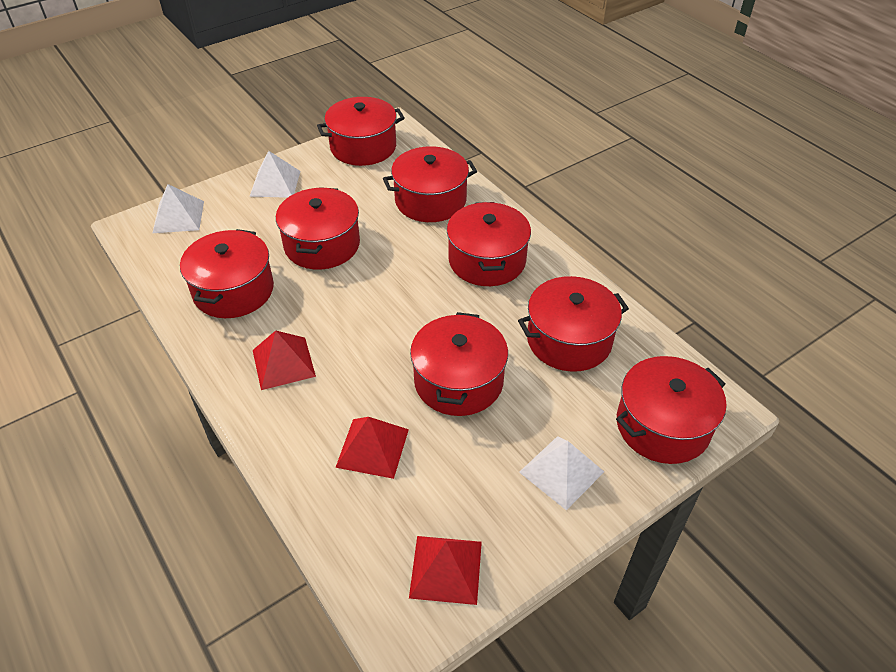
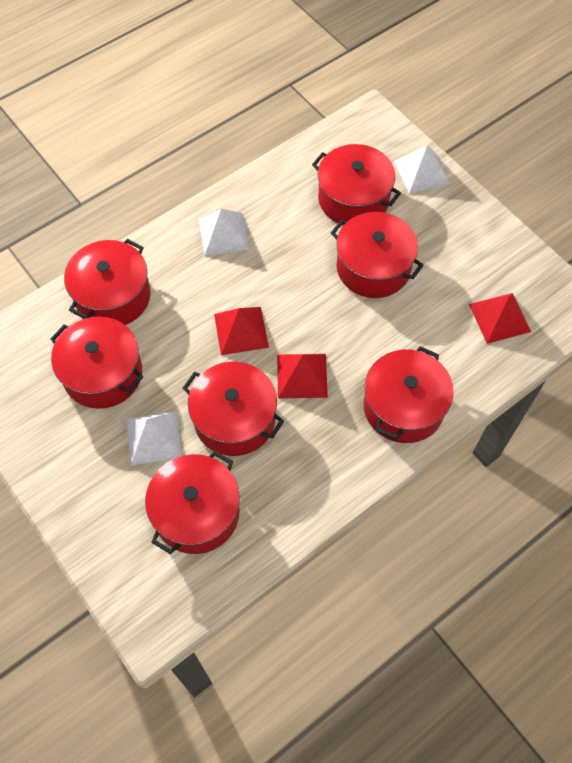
red pot: [180,229,274,318] [276,187,360,270] [317,97,405,166] [383,146,477,222] [410,312,508,416] [447,202,531,286] [518,276,629,372] [616,356,726,464] = 8 -> [50,317,143,409] [64,239,151,325] [145,451,240,554] [183,362,284,456] [312,144,401,225] [331,212,424,298] [363,346,454,443] = 7

